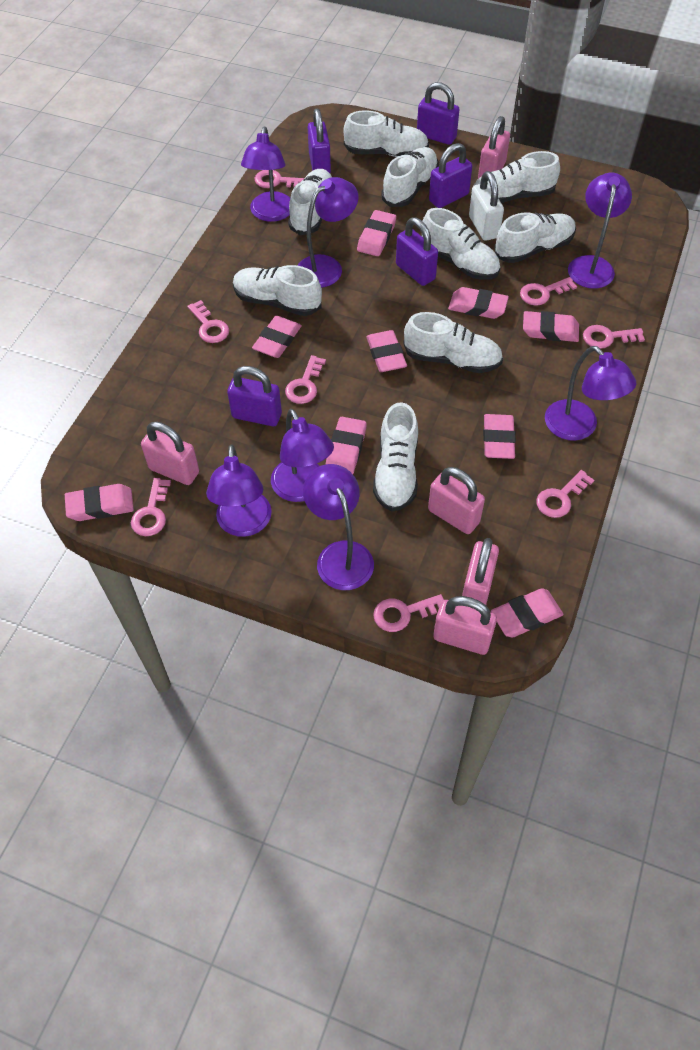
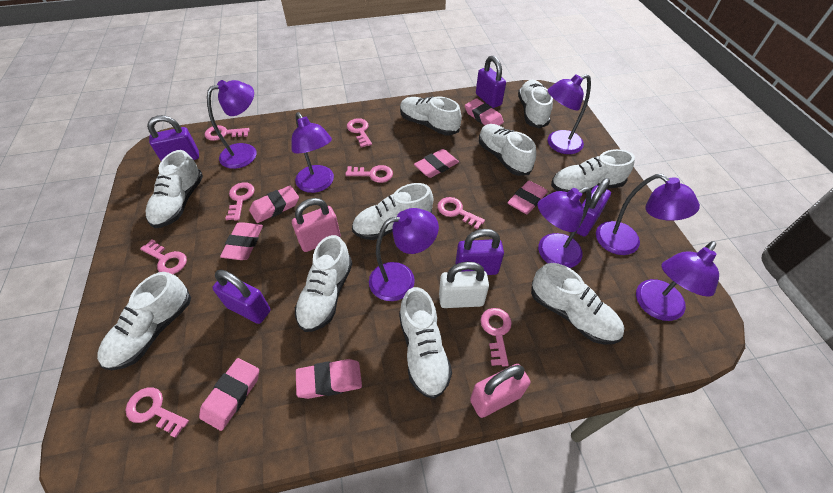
pink eraser: [65,484,134,521] [252,316,302,358] [325,417,367,474] [357,210,396,256] [366,330,407,372] [448,287,509,319] [483,414,516,459] [491,588,563,638] [523,311,579,342] = 9 -> [199,358,259,431] [220,222,263,260] [249,185,299,223] [296,359,362,399] [414,149,459,178] [465,98,504,126] [507,180,548,214] = 7
pink padlock: [141,422,199,485] [428,467,485,534] [433,596,497,655] [462,538,499,605] [478,116,510,179] = 5 -> [292,198,341,252] [470,364,530,418] = 2
white shoe: [233,265,322,316] [288,169,332,235] [343,110,429,157] [373,402,418,512] [381,147,439,207] [403,312,503,373] [422,208,500,280] [471,151,560,203] [494,212,576,263] = 9 -> [97,272,191,370] [146,150,203,228] [295,235,353,332] [352,183,433,240] [399,287,452,399] [400,96,462,135] [479,124,536,176] [518,80,553,128] [531,263,624,344] [551,149,635,194] = 10

